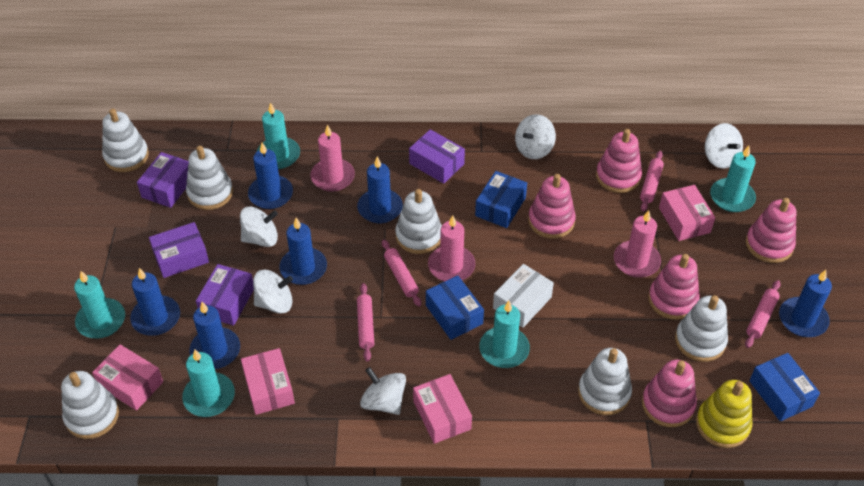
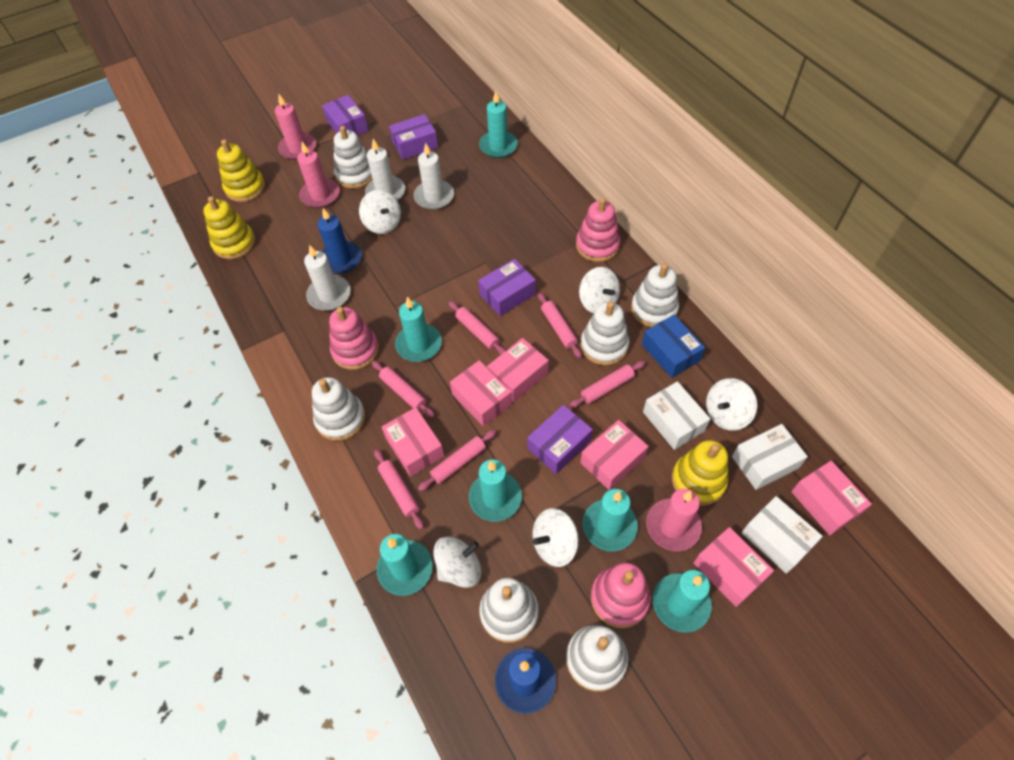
blue box: [426,275,484,340] [475,171,527,228] [749,353,820,421] = 3 -> [642,315,705,378] = 1
blue candle: [130,268,180,336] [189,302,240,369] [248,143,293,209] [279,218,327,285] [357,156,403,223] [779,270,832,337] = 6 -> [318,208,362,274] [495,648,556,714] = 2
pink box: [92,344,163,411] [241,348,295,415] [413,374,472,444] [659,185,715,241] = 4 -> [382,407,444,477] [450,360,512,426] [487,338,549,402] [580,420,649,490] [694,527,774,607] [791,461,872,535] = 6
pink rolling pin: [357,283,374,362] [382,240,421,307] [640,151,664,212] [745,280,781,348] = 4 -> [372,361,435,418] [374,449,424,530] [418,430,497,491] [449,301,506,355] [538,293,582,358] [569,361,645,408] = 6
pink stacking toy: [528,174,576,239] [596,129,642,193] [642,359,697,427] [648,254,700,320] [746,198,797,263] = 5 -> [329,307,379,370] [576,197,620,262] [591,563,651,628] = 3
turquoise candle: [74,271,125,339] [182,350,235,417] [257,102,300,169] [479,301,530,368] [710,146,756,212] = 5 -> [377,534,433,596] [395,297,442,362] [469,459,522,522] [479,91,518,158] [583,489,638,551] [653,570,712,633] = 6
white box: [493,264,554,328] = 1 -> [643,381,710,450] [732,424,808,490] [741,496,823,574] = 3
white candle: none = 0 -> [304,245,351,311] [365,139,405,201] [414,143,454,210] = 3
yellow stacking toy: [696,380,752,448] = 1 -> [203,196,256,259] [217,139,265,202] [672,440,728,506] = 3

